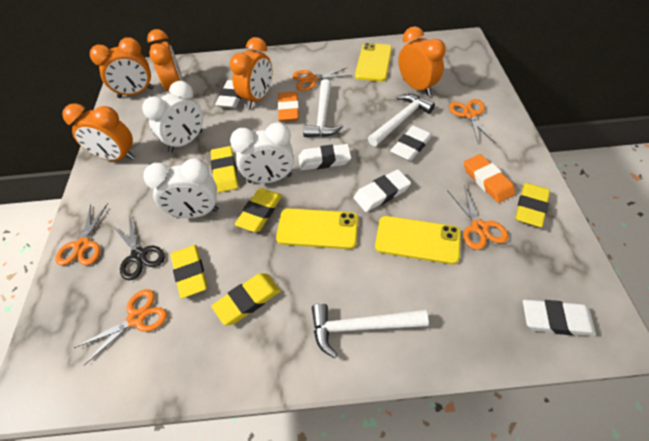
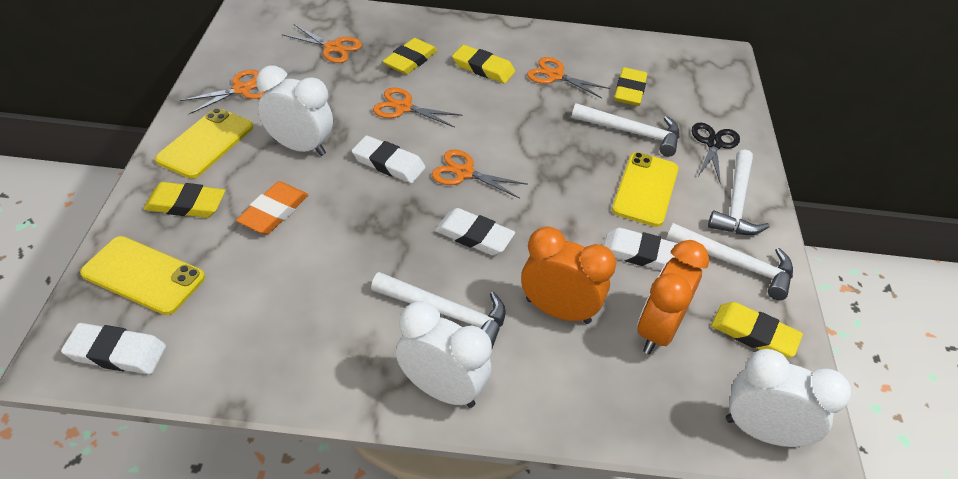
orange clock: [62,103,135,161] [90,37,154,98] [147,29,183,92] [230,37,272,109] [398,26,446,96] = 5 -> [521,227,616,324] [637,240,709,354] = 2
orange eraser: [278,92,299,122] [464,154,515,203] = 2 -> [236,181,308,234] = 1
white eraser: [215,80,241,108] [298,144,351,170] [354,169,411,212] [390,125,432,161] [523,300,596,336] = 5 -> [61,323,166,374] [352,135,426,183] [435,208,515,256] [604,228,678,270] = 4
white hammer: [303,79,343,137] [312,303,429,358] [368,94,435,146] = 3 -> [371,272,506,348] [571,103,679,157] [666,223,793,300] [708,149,769,235] = 4

